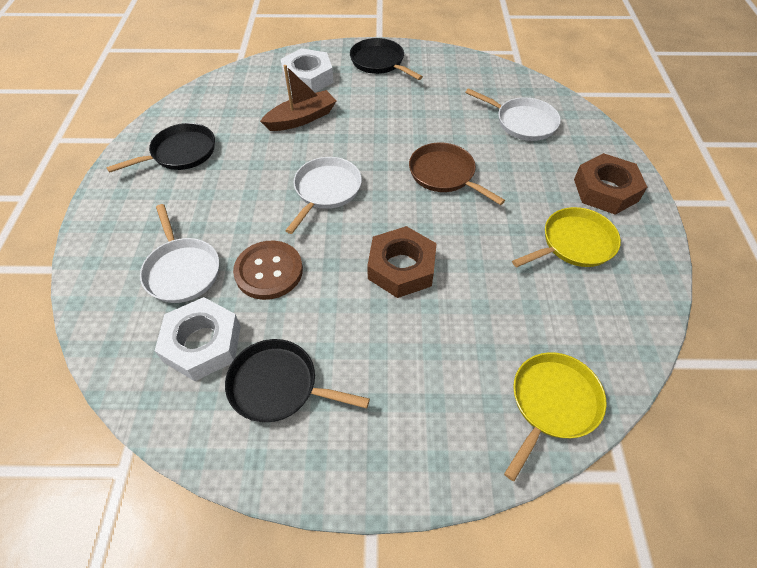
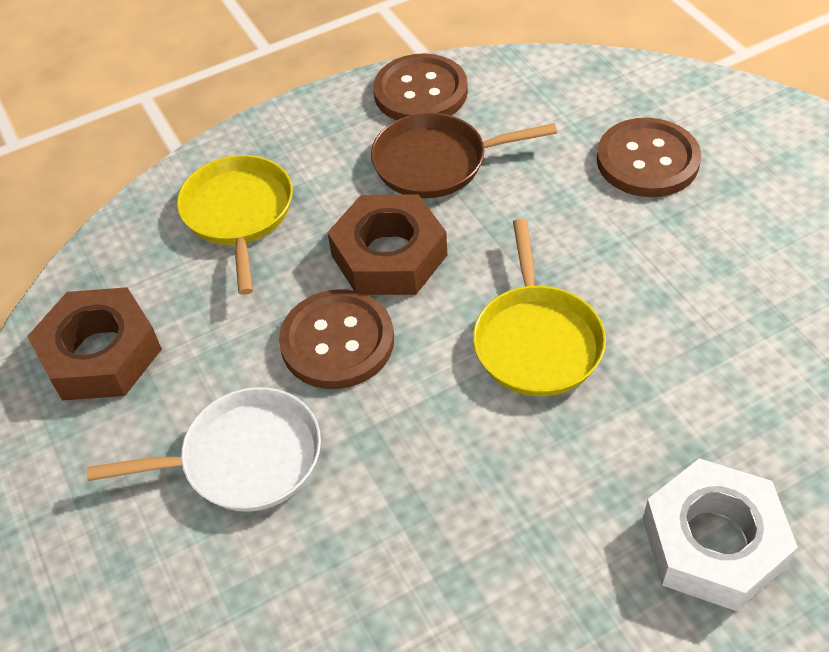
black pan: [106,123,215,173] [225,339,370,422] [350,38,423,80] = 3 -> none = 0
brown boat: [260,65,336,131] = 1 -> none = 0
brown button: [233,241,303,300] = 1 -> [279,289,394,389] [373,53,468,120] [597,118,701,197] = 3
white nut: [155,297,241,381] [281,48,333,92] = 2 -> [643,458,798,611] = 1
white pan: [140,204,219,303] [285,157,362,234] [465,88,561,141] = 3 -> [87,387,321,512] = 1

